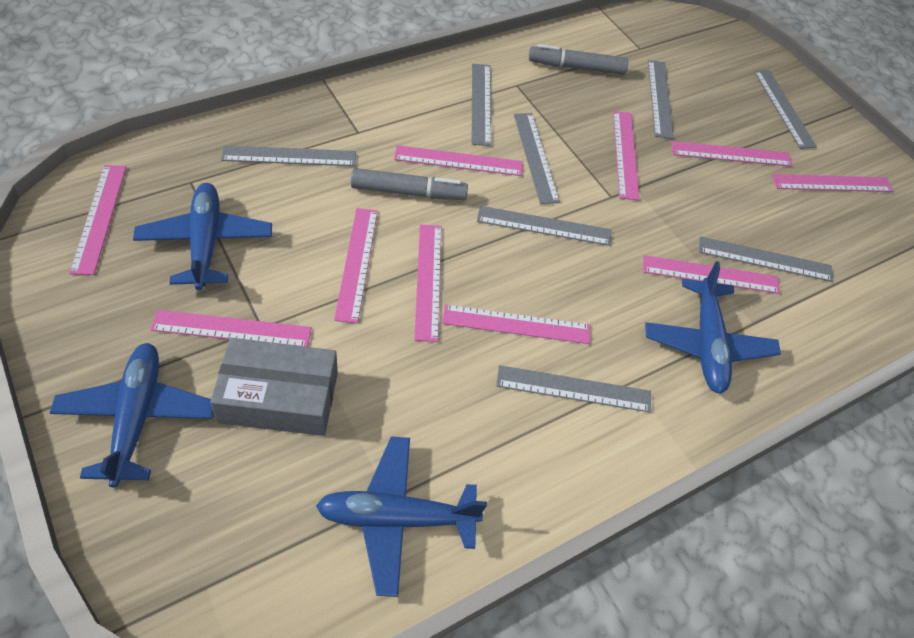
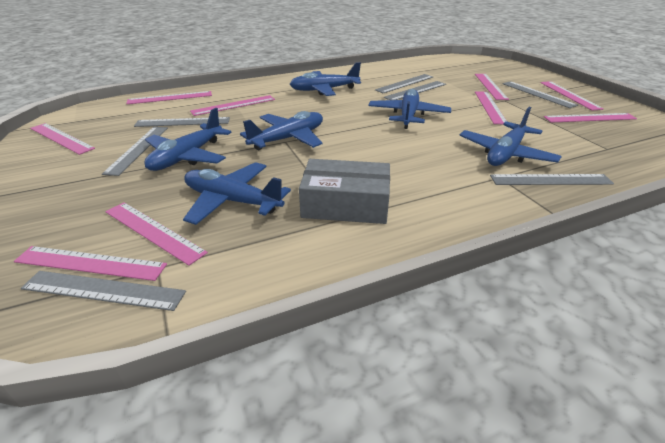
blue plane: [50,343,214,488] [133,183,272,290] [316,436,487,597] [645,261,781,394] = 4 -> [144,108,232,171] [183,162,291,225] [240,111,323,150] [290,62,361,96] [369,89,451,129] [459,107,562,166] = 6
grey marker: [351,168,468,200] [529,44,628,75] = 2 -> none = 0
grey ruler: [221,145,356,166] [472,64,491,146] [477,206,611,246] [496,365,651,413] [514,113,560,204] [648,60,674,139] [699,236,833,282] [754,70,817,149] = 8 -> [21,271,186,311] [102,127,168,176] [134,117,230,127] [375,74,433,93] [384,81,446,100] [490,174,614,185] [502,81,578,108] = 7
pink ruler: [69,165,126,275] [150,310,312,347] [334,208,378,323] [394,145,523,176] [414,224,442,342] [442,304,590,344] [613,111,640,200] [643,255,780,294] [671,141,793,167] [772,174,893,192] = 10 -> [14,246,167,281] [30,123,95,155] [105,202,208,266] [126,91,212,104] [190,95,275,116] [475,74,509,100] [475,91,506,124] [540,81,604,111] [544,113,637,123] = 9

